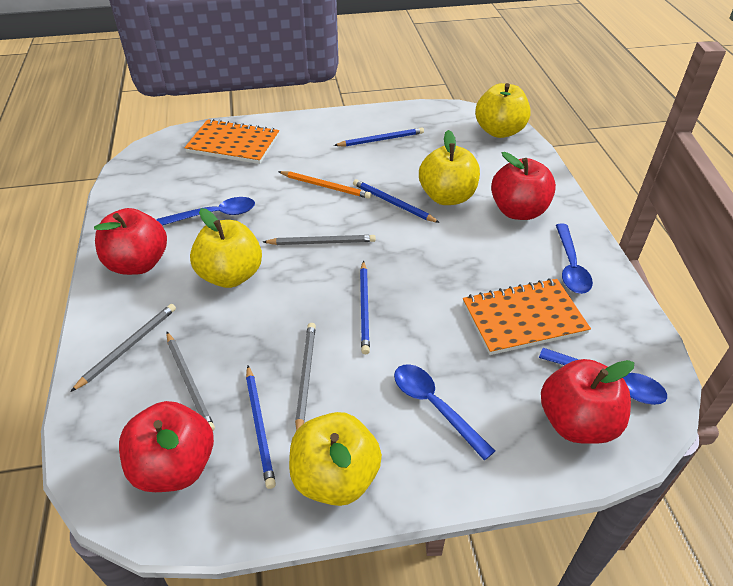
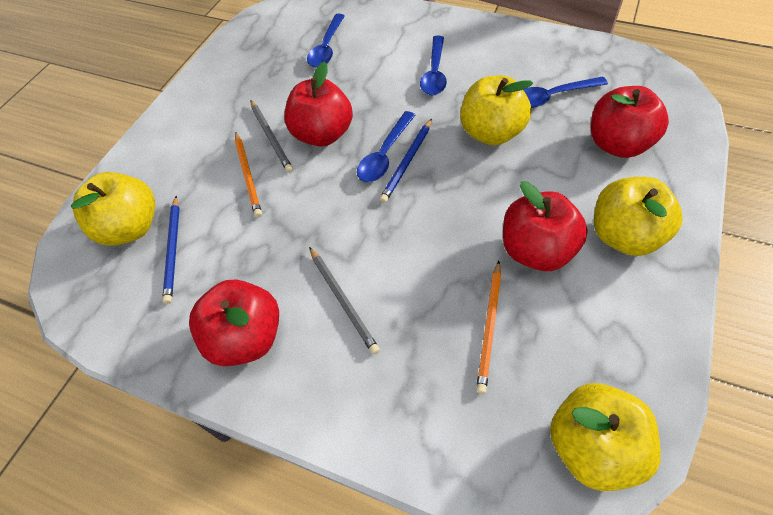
blue pencil: [246,366,276,489] [334,127,424,147] [353,179,440,223] [360,261,370,354] = 4 -> [162,196,180,304] [380,119,432,203] = 2
grey pencil: [70,304,176,392] [167,332,215,431] [263,235,376,245] [295,323,316,431] = 4 -> [251,100,293,173] [309,247,380,355] = 2
orange notebook: [184,119,279,164] [463,278,591,355] = 2 -> none = 0
orange pencil: [278,171,371,199] = 1 -> [235,132,262,218] [476,261,501,394] = 2

